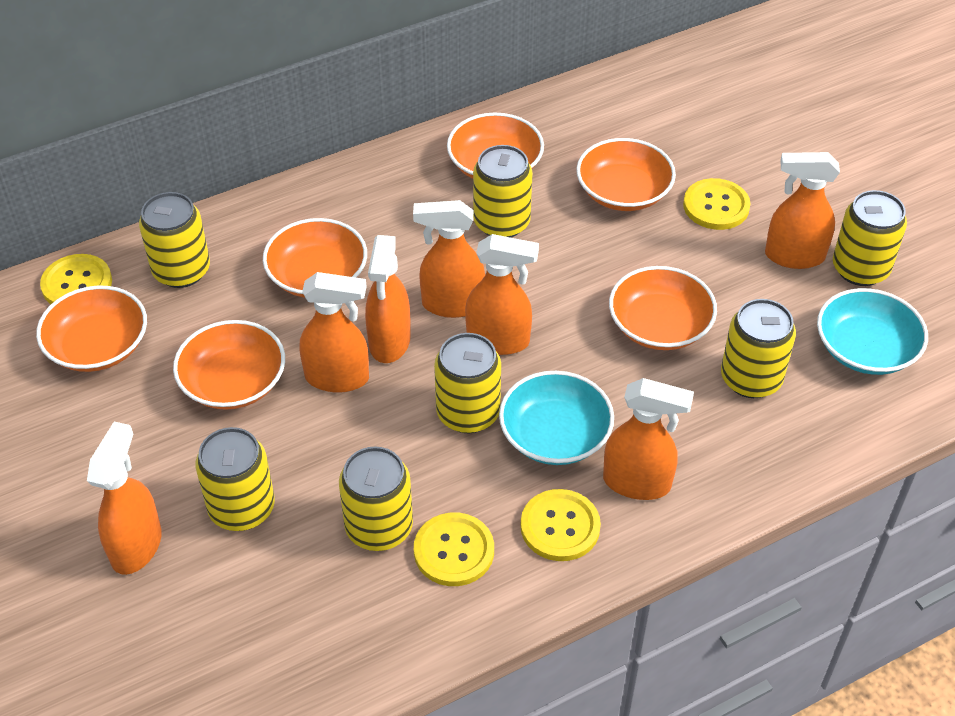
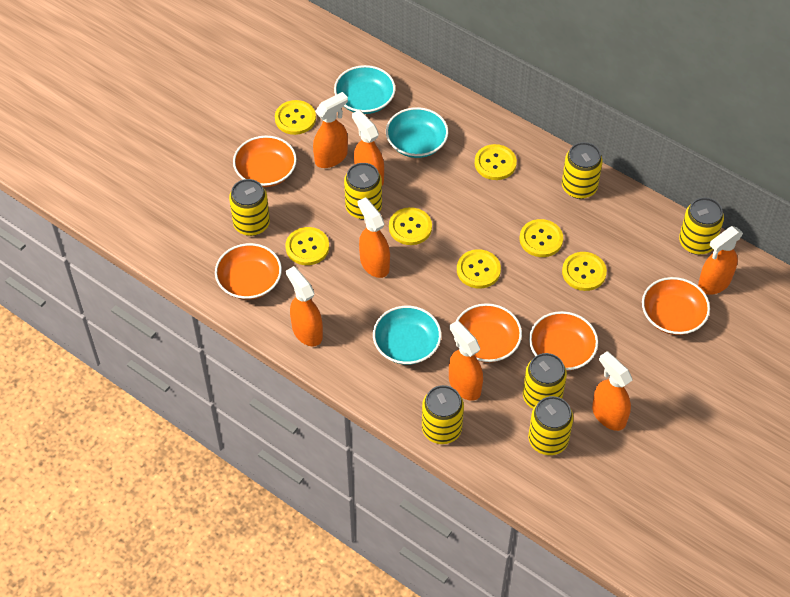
orange bowl: [36,286,147,372] [173,320,285,410] [263,218,367,298] [447,113,544,179] [576,138,676,211] [609,266,717,350] = 6 -> [215,243,282,300] [233,136,297,187] [454,303,522,363] [529,311,598,371] [642,277,710,335] = 5
turquoise bowl: [499,371,614,465] [817,288,928,375] = 2 -> [334,65,396,114] [373,306,442,365] [386,107,448,158] = 3
yellow button: [40,254,112,304] [414,513,494,586] [521,489,601,561] [683,178,750,230] = 4 -> [275,100,316,135] [286,227,329,265] [389,207,432,245] [457,249,501,288] [475,144,517,180] [520,219,563,257] [562,252,607,291] = 7

